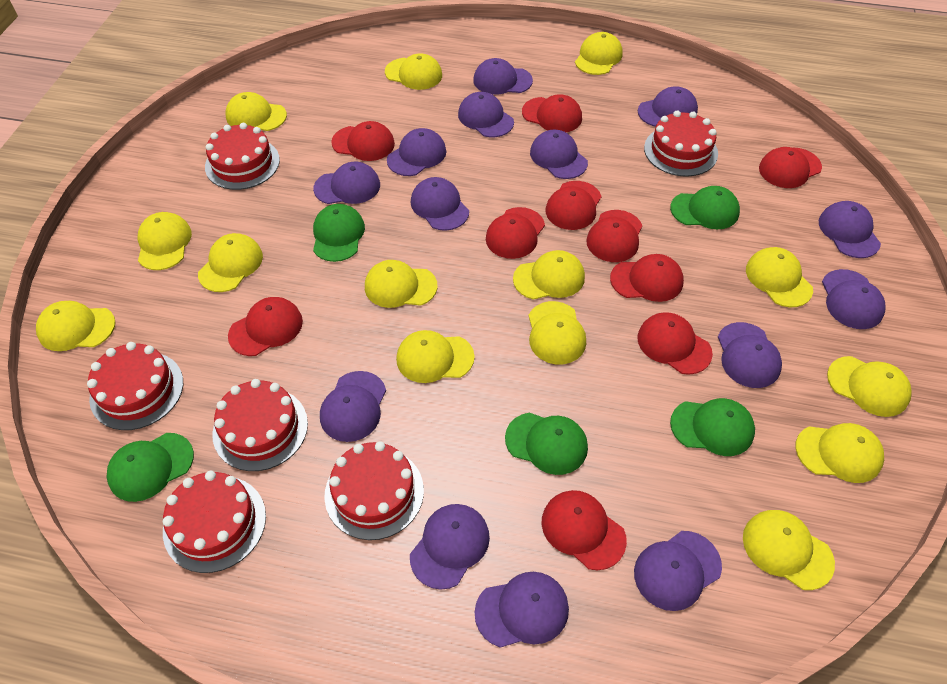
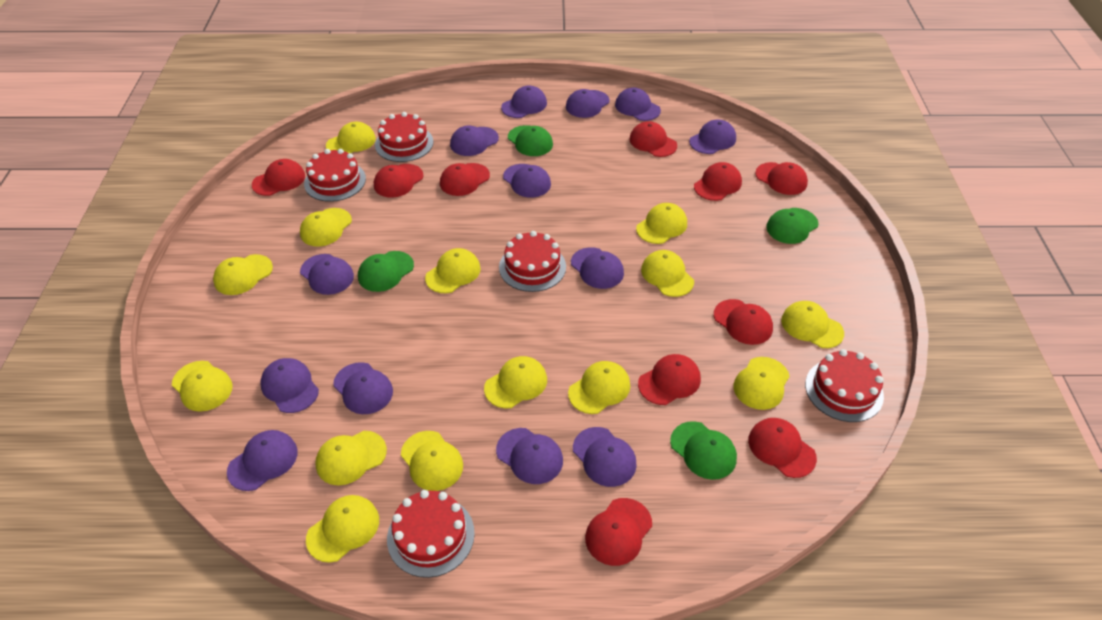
green cap: [106,433,194,502] [313,204,365,262] [505,413,588,475] [670,186,740,229] [670,398,755,456] = 5 -> [358,251,414,292] [508,125,553,156] [670,421,737,480] [766,208,818,244] = 4
purple cap: [313,162,380,204] [320,371,386,442] [387,128,446,176] [410,504,490,590] [411,177,469,231] [458,92,514,137] [473,58,533,95] [475,572,569,648] [530,130,588,179] [634,531,722,611] [638,86,698,127] [718,322,782,388] [819,201,881,258] [822,269,886,329] = 14 -> [227,430,298,491] [260,358,319,413] [300,254,354,295] [333,362,393,414] [450,126,499,156] [496,428,563,484] [501,86,547,118] [503,164,551,198] [566,89,610,118] [571,247,624,289] [573,427,636,487] [615,87,661,121] [689,120,736,154] = 13
red cake: [87,342,183,430] [163,471,266,573] [205,123,280,190] [212,379,308,471] [324,441,424,540] [644,110,718,177] = 6 -> [304,149,366,202] [375,112,433,162] [387,490,475,578] [499,231,566,292] [805,349,884,422] = 5

